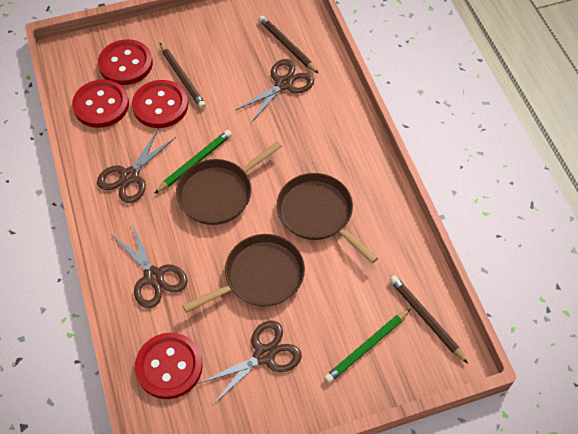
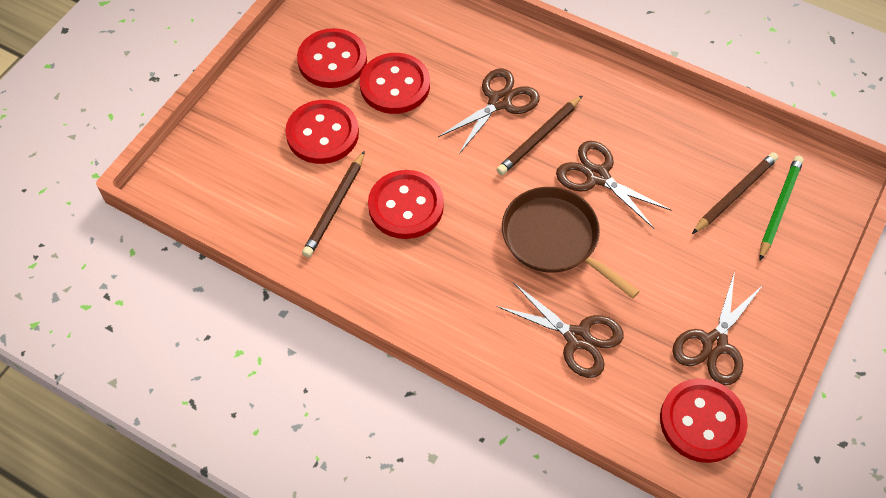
brown pan: [176,141,282,225] [182,234,305,313] [277,173,378,263] = 3 -> [502,187,639,299] = 1
green pencil: [154,130,232,194] [324,308,411,383] = 2 -> [759,155,804,260] = 1
red button: [72,79,129,128] [98,39,153,85] [132,80,188,128] [135,333,203,399] = 4 -> [285,100,359,164] [297,28,367,88] [360,53,430,114] [368,170,444,239] [660,378,748,463] = 5

